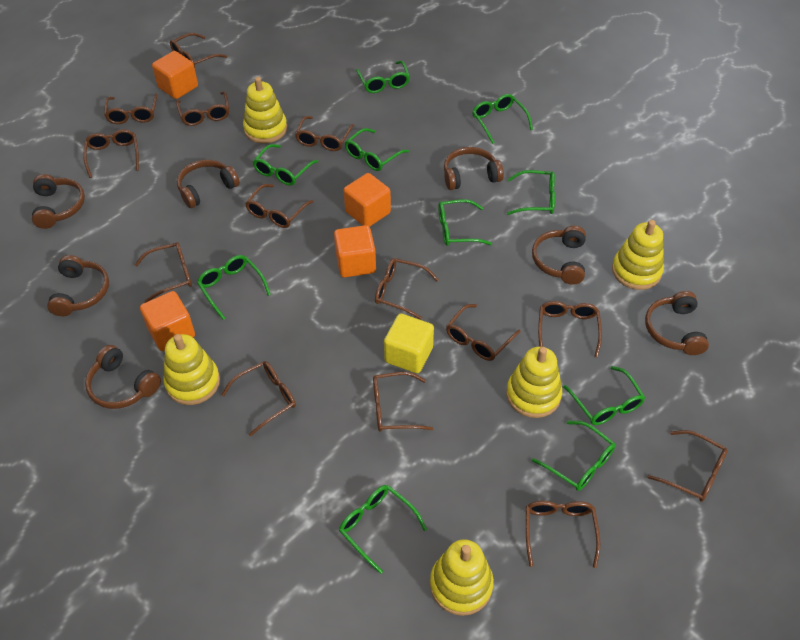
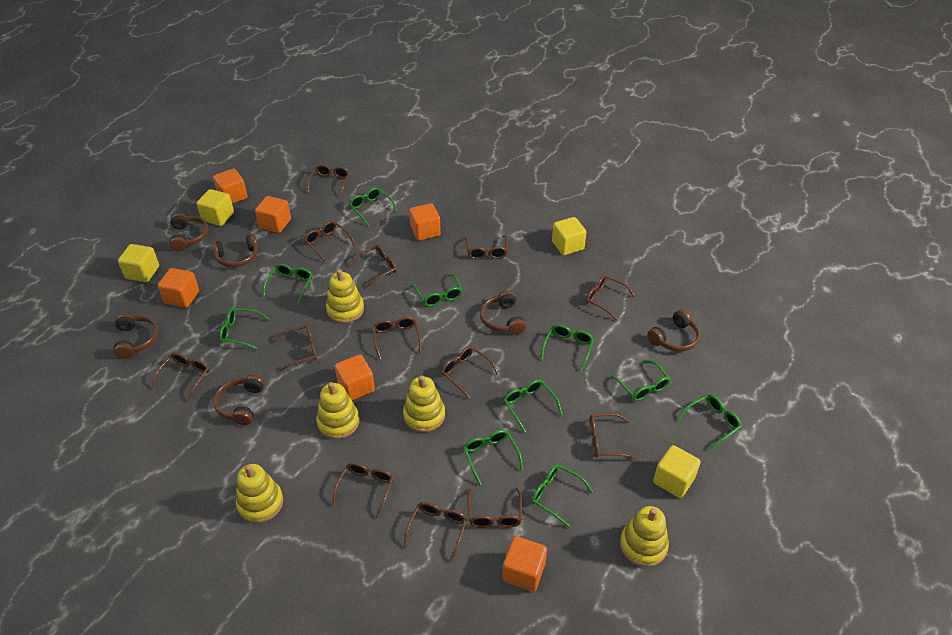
brown glasses: [83,129,139,178] [104,94,157,124] [134,242,192,303] [170,33,227,68] [176,91,229,126] [221,361,296,437] [245,184,314,228] [295,116,354,151] [373,372,433,432] [375,258,439,320] [446,304,520,361] [526,501,600,568] [538,301,602,358] [647,430,728,502] = 14 -> [152,352,210,402] [273,325,317,372] [304,221,355,262] [307,164,350,197] [332,462,394,519] [348,245,397,288] [373,316,421,360] [404,502,467,562] [441,346,499,398] [466,235,508,260] [467,488,522,528] [586,275,635,320] [589,413,637,459] = 13
brown headphones: [32,174,85,229] [47,255,109,316] [85,345,161,409] [177,160,240,208] [444,147,504,190] [532,226,586,285] [645,291,709,355] = 7 -> [113,313,159,359] [169,213,209,251] [211,234,258,268] [213,374,265,426] [480,290,526,335] [647,309,700,352] = 6
orange cube: [140,291,195,351] [152,51,198,99] [334,225,376,278] [344,173,391,227] = 4 -> [158,268,199,308] [213,169,248,204] [255,196,291,233] [334,355,375,400] [409,203,441,241] [502,536,547,592] = 6
yellow cube: [384,314,434,373] = 1 -> [118,244,159,282] [197,189,234,226] [552,217,587,255] [653,445,701,498] = 4

